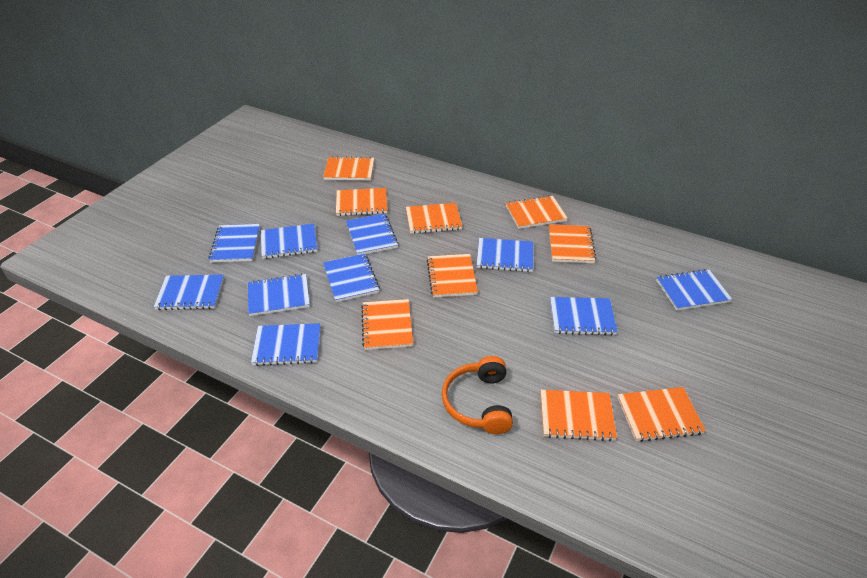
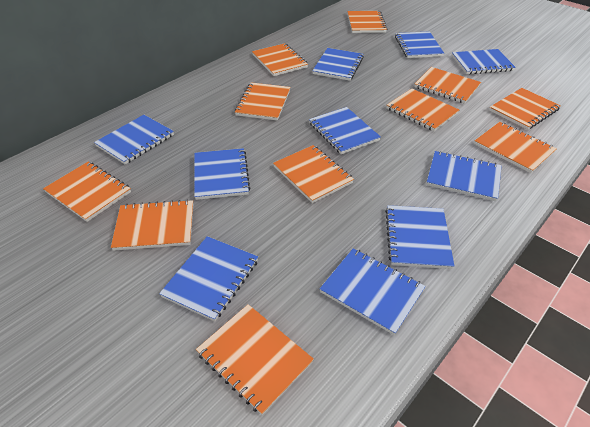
orange headphones: [442,356,513,434] = 1 -> none = 0
orange notebook: [323,156,374,181] [336,188,387,216] [361,299,413,350] [406,203,462,234] [427,254,478,298] [506,195,568,229] [540,390,617,441] [549,224,596,263] [617,387,706,442] = 9 -> [43,162,131,222] [111,200,193,251] [196,304,314,415] [235,83,290,121] [252,43,308,76] [273,145,354,203] [348,11,387,33] [387,88,459,131] [414,67,481,104] [474,122,557,173] [489,88,561,130] = 11

